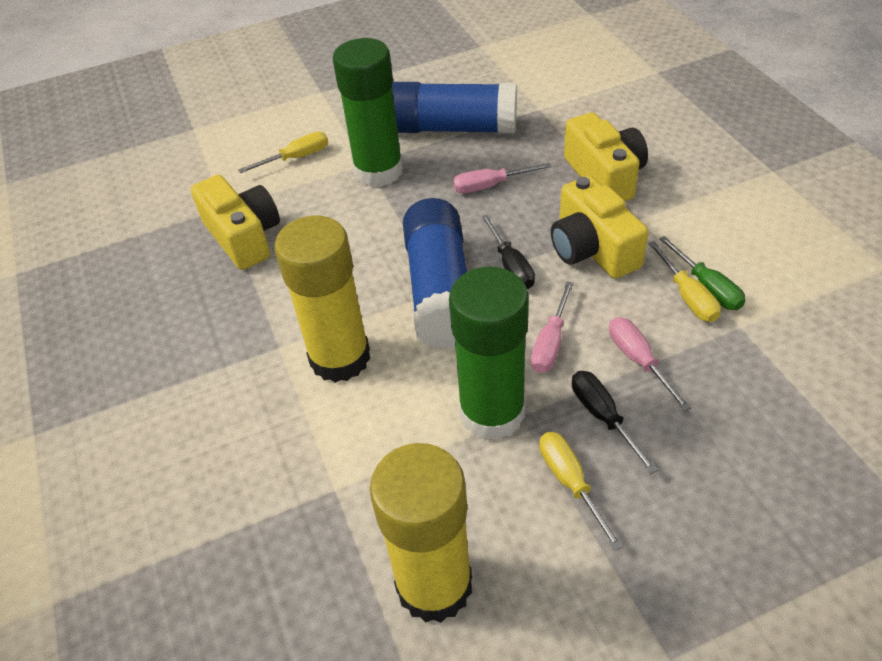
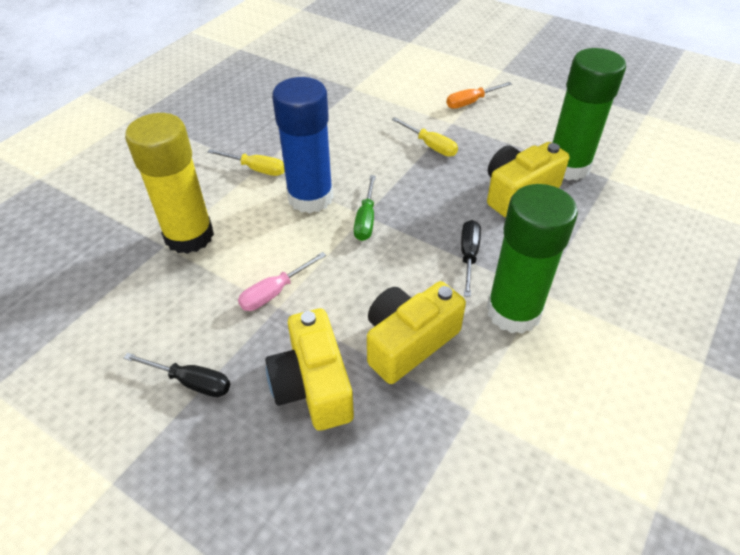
blue glue stick: [392,82,517,134] [403,198,467,349] = 2 -> [272,77,333,213] = 1
orange screwdriver: none = 0 -> [446,82,512,109] = 1
pink screwdriver: [453,163,551,193] [531,281,574,373] [609,317,691,411] = 3 -> [238,252,326,311] = 1
yellow glue stick: [274,216,370,383] [370,443,472,623] = 2 -> [125,113,214,254] = 1
yellow screwdriver: [238,132,328,173] [539,432,623,551] [648,241,721,322] = 3 -> [207,149,285,176] [392,117,458,156] = 2

